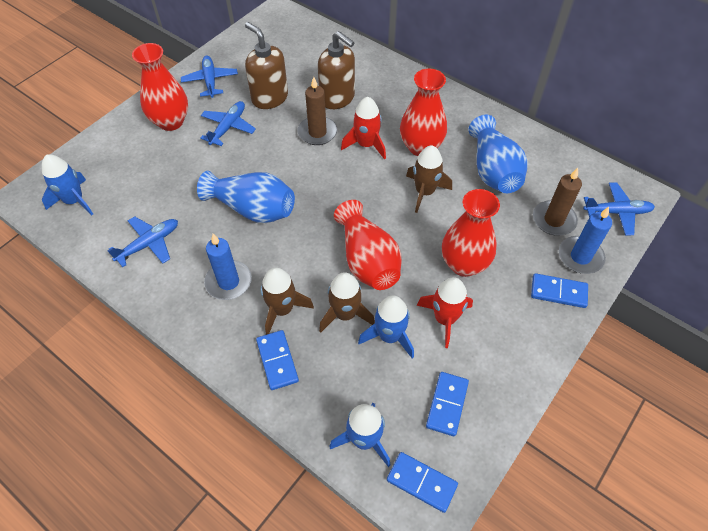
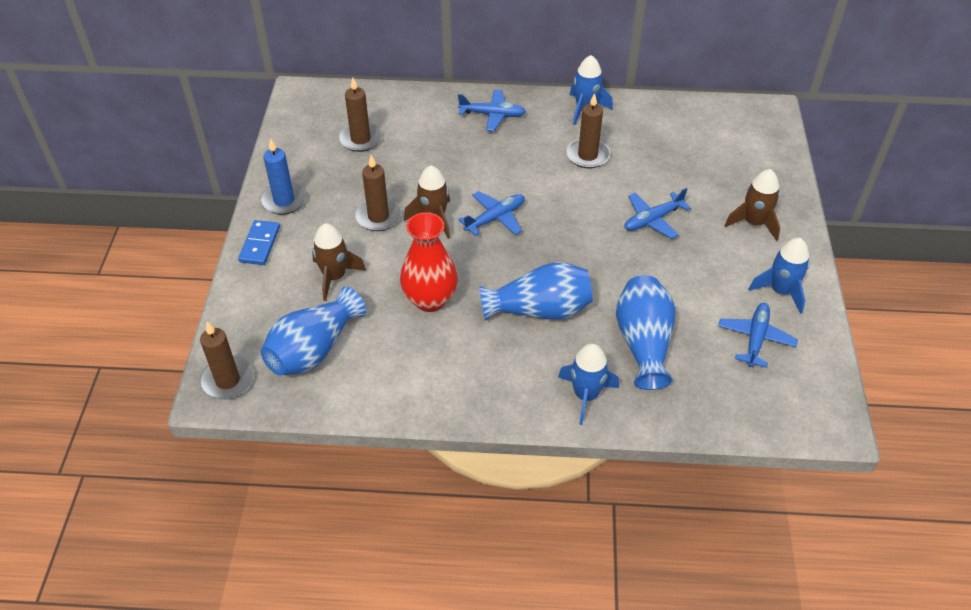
blue candle: [204,234,252,300] [559,207,612,274] = 2 -> [260,138,307,215] = 1
blue domino: [256,330,299,390] [387,452,458,513] [426,372,469,436] [531,273,588,308] = 4 -> [238,220,280,265] = 1
blue vase: [197,171,295,223] [468,115,528,193] = 2 -> [261,286,366,376] [479,262,593,321] [616,275,675,390] = 3
brown candle: [298,77,337,145] [533,168,582,236] = 2 -> [200,322,254,400] [339,78,382,152] [355,155,401,231] [566,93,610,168] = 4
brown soap dispenser: [245,22,288,109] [318,31,355,109] = 2 -> none = 0
red rocket: [341,97,386,160] [417,277,473,348] = 2 -> none = 0
red vase: [132,43,188,131] [334,200,401,290] [400,69,447,156] [442,189,500,277] = 4 -> [400,212,458,312] = 1

